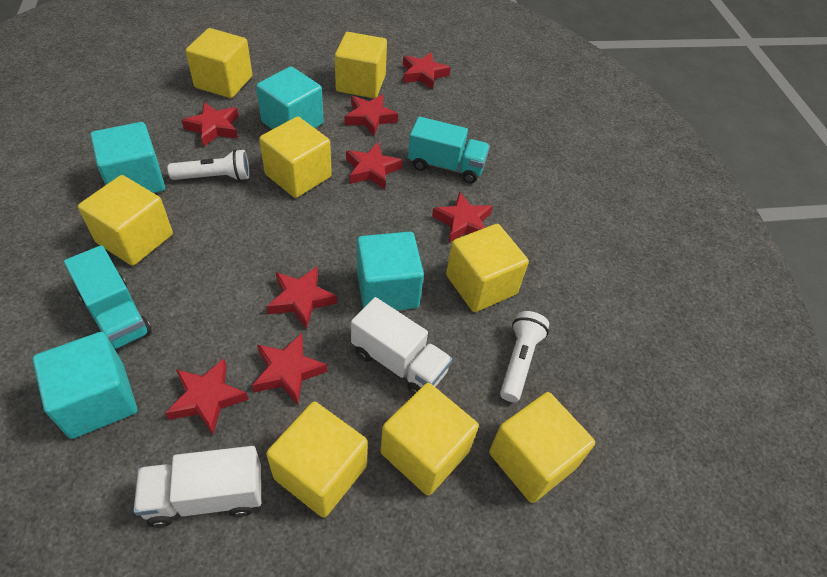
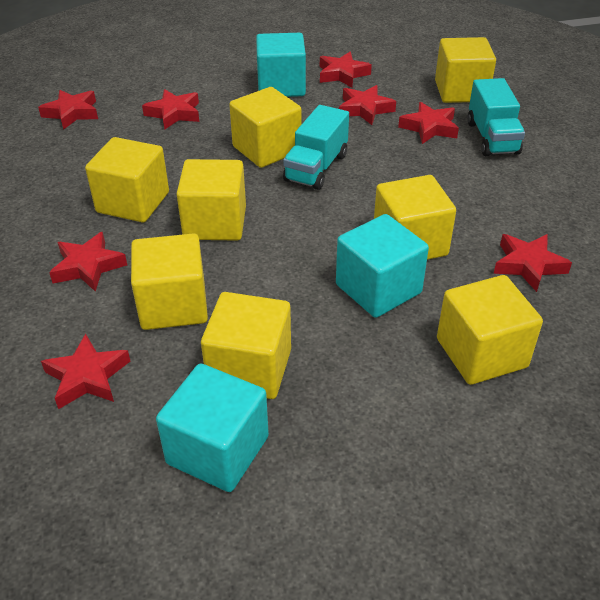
turquoise cube: [32,332,137,439] [90,122,165,193] [256,67,324,129] [357,232,424,310] = 4 -> [156,363,269,492] [256,33,306,97] [336,214,429,318] = 3
white flashlight: [167,149,250,181] [500,311,549,402] = 2 -> none = 0
white truck: [133,446,261,528] [351,297,452,395] = 2 -> none = 0

